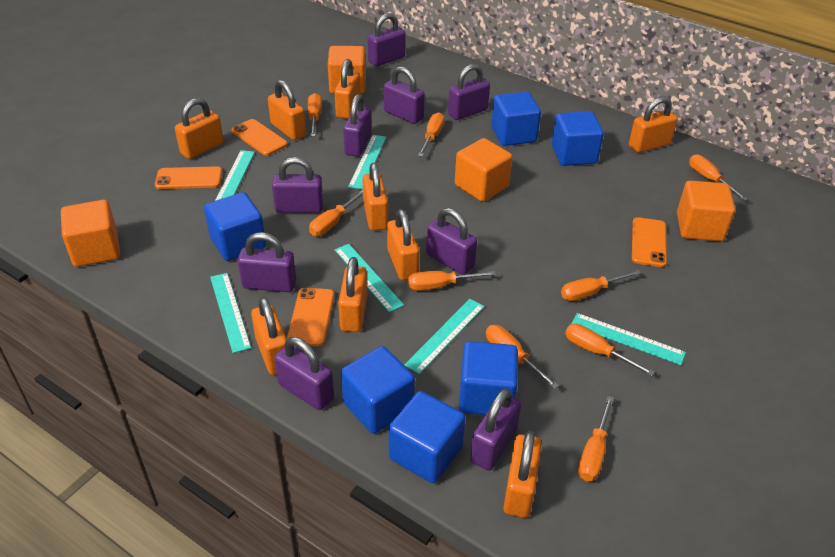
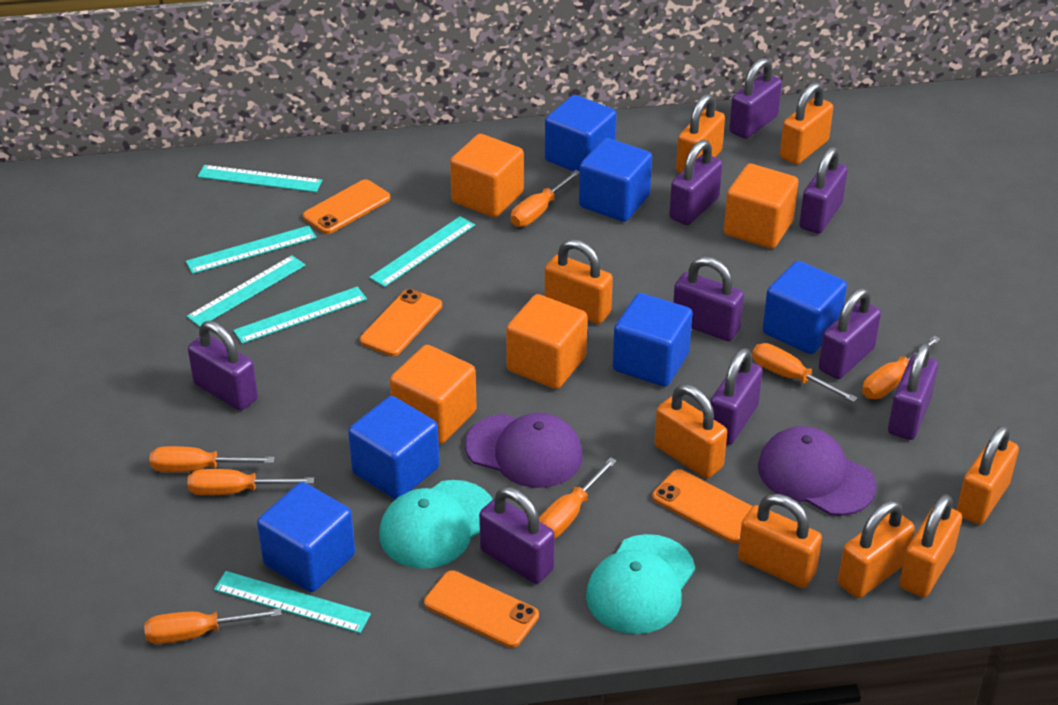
orange padlock: [175,98,224,159] [251,297,287,375] [268,80,306,140] [335,59,360,119] [338,257,368,332] [362,163,388,231] [387,209,419,281] [503,431,541,518] [629,96,678,153] = 9 -> [545,239,613,324] [654,384,727,478] [676,94,725,173] [738,494,822,588] [780,82,833,164] [838,500,915,598] [899,494,962,597] [957,425,1019,525] = 8
orange screwdriver: [308,93,322,137] [309,190,363,236] [408,271,496,291] [418,113,445,157] [486,325,559,389] [561,270,641,301] [565,324,655,376] [578,396,614,481] [689,154,748,201] = 9 -> [144,608,282,644] [149,446,275,472] [187,469,314,496] [511,170,580,227] [539,457,617,539] [752,343,857,402] [862,336,940,399] = 7
purple cap: none = 0 -> [465,413,583,488] [758,426,877,516] = 2
turquoise cap: none = 0 -> [379,480,493,569] [586,534,695,634] = 2

